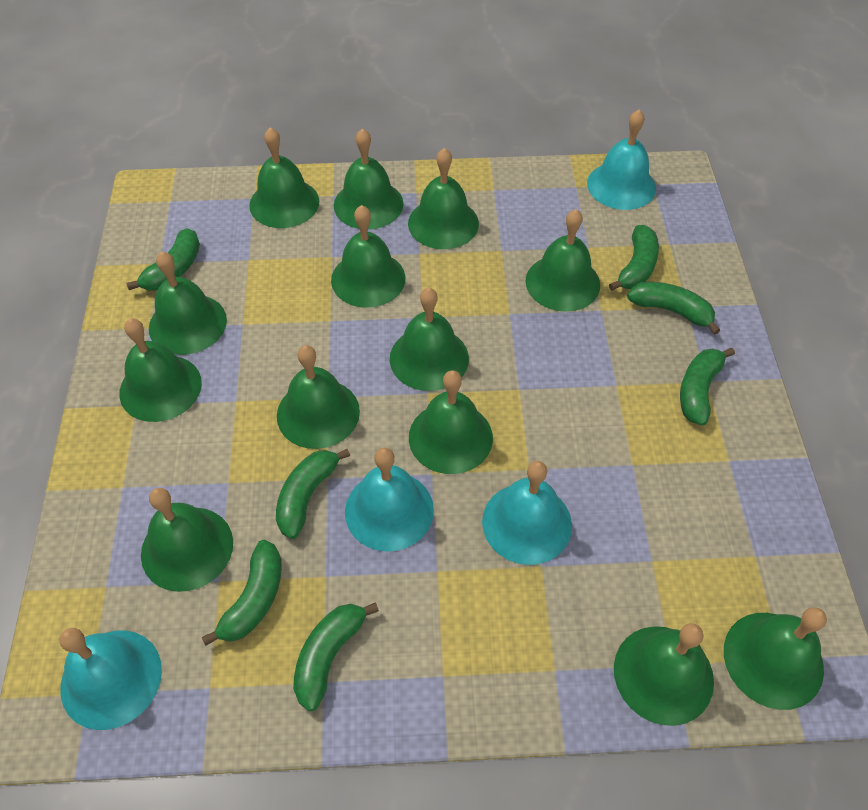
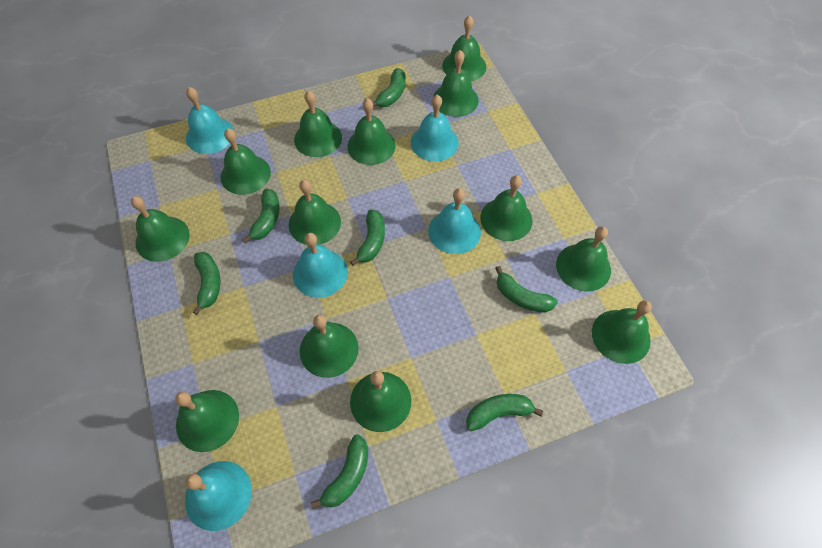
turquoise bell: [60,628,162,730] [345,447,434,552] [482,461,572,565] [587,110,656,210] = 4 -> [185,461,252,531] [186,87,234,154] [293,233,348,298] [411,95,459,161] [428,188,481,254] = 5

